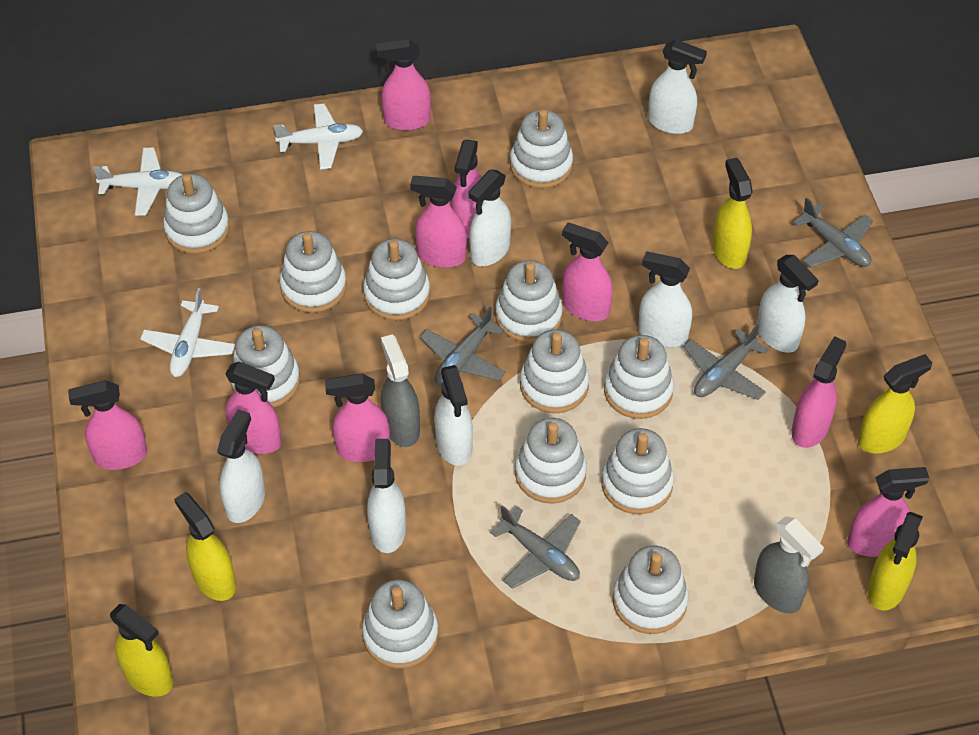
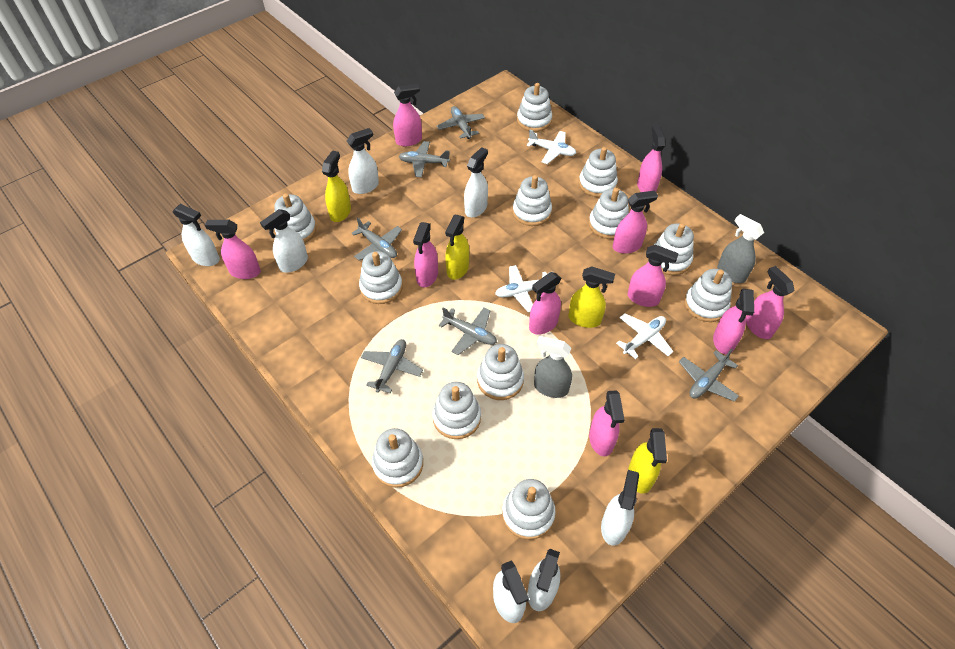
grey plane: [420,306,506,385] [491,505,581,589] [683,324,769,400] [793,198,873,268] = 4 -> [351,217,402,260] [361,339,423,393] [399,141,450,177] [437,106,485,139] [439,307,497,355] [679,349,739,401] = 6
pink spray bottle: [68,380,147,470] [225,361,281,454] [325,374,390,462] [376,39,431,131] [410,176,467,268] [451,140,482,238] [562,223,613,321] [791,336,846,448] [847,467,929,557] = 9 -> [205,220,261,279] [393,84,422,146] [413,222,438,287] [529,272,561,335] [589,390,625,456] [613,191,658,254] [627,245,679,307] [637,125,666,192] [713,289,754,354] [746,266,794,339] = 10
yellow spray bottle: [110,604,173,697] [174,492,236,601] [712,158,753,269] [858,354,932,453] [868,512,923,611] = 5 -> [322,150,351,222] [445,215,469,280] [569,266,615,328] [628,428,667,494] = 4

